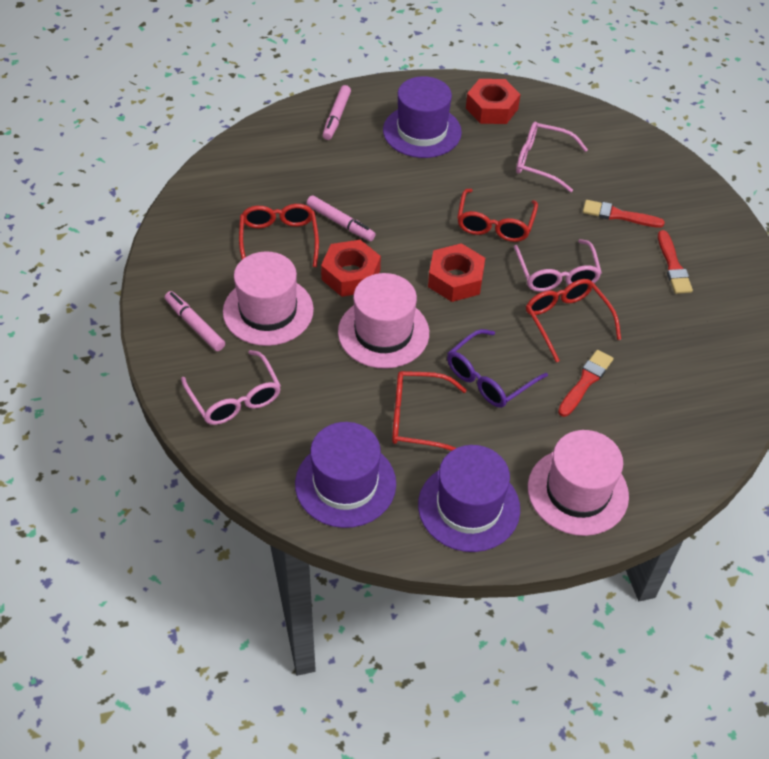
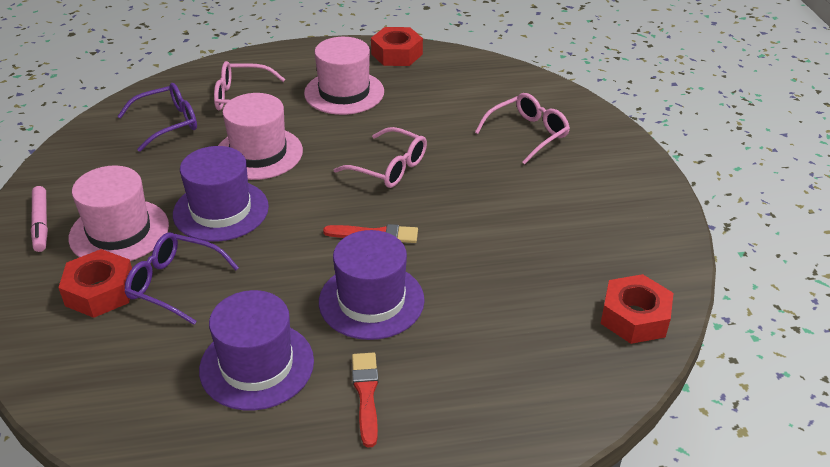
pink marker: [165,291,225,351] [306,195,376,241] [323,85,351,140] = 3 -> [31,186,48,252] = 1
purple glasses: [447,329,548,408] = 1 -> [117,83,197,152] [125,232,239,325] = 2
red brush: [558,350,613,417] [583,200,665,228] [658,230,693,294] = 3 -> [323,224,418,243] [352,353,378,447] = 2
red glasses: [239,204,319,267] [392,371,467,451] [457,189,538,242] [526,279,621,362] = 4 -> none = 0

